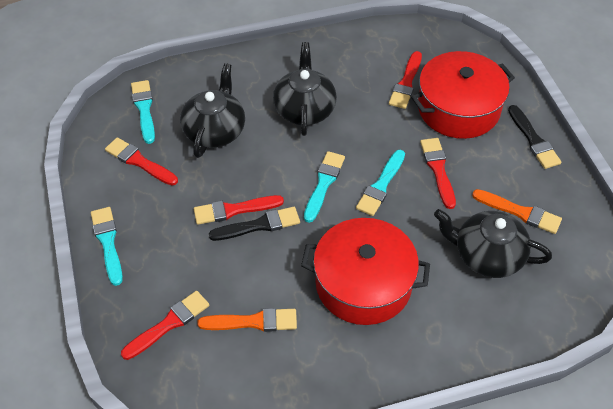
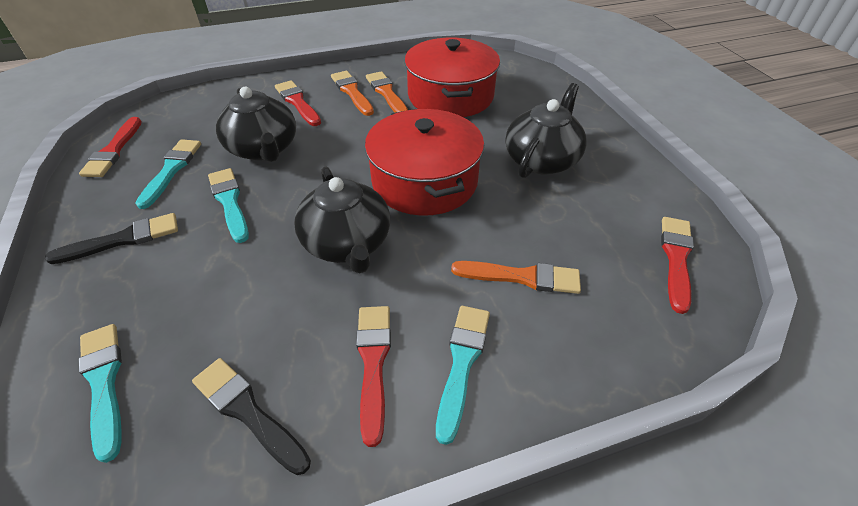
orange brush: [197,308,297,332] [472,189,562,234] = 2 -> [331,71,374,116] [366,71,408,112] [451,261,581,294] = 3
red brush: [105,137,178,185] [121,291,209,360] [194,195,284,225] [389,51,422,109] [420,138,456,209] = 5 -> [79,117,141,177] [275,80,321,126] [356,306,391,447] [661,217,694,314] = 4

